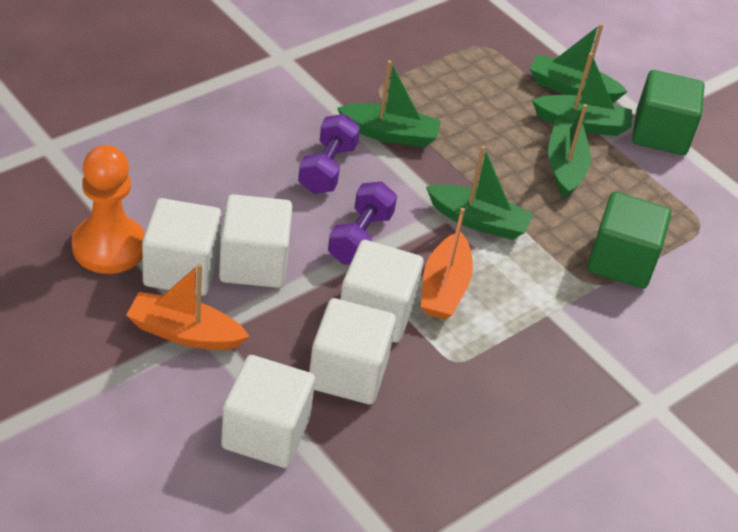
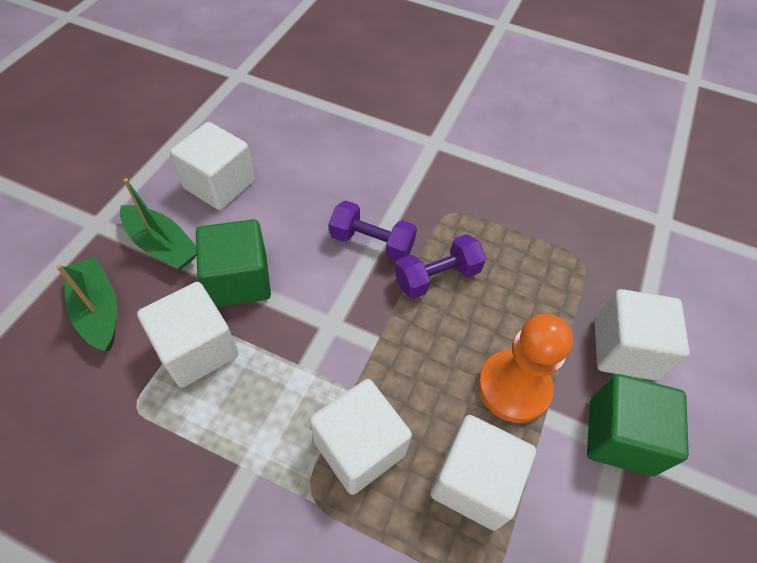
green boat: [337,60,441,147] [426,146,534,240] [530,23,628,103] [532,52,632,136] [548,104,591,198] = 5 -> [56,257,117,351] [120,178,197,270] = 2
orange boat: [126,263,250,350] [421,208,473,319] = 2 -> none = 0

